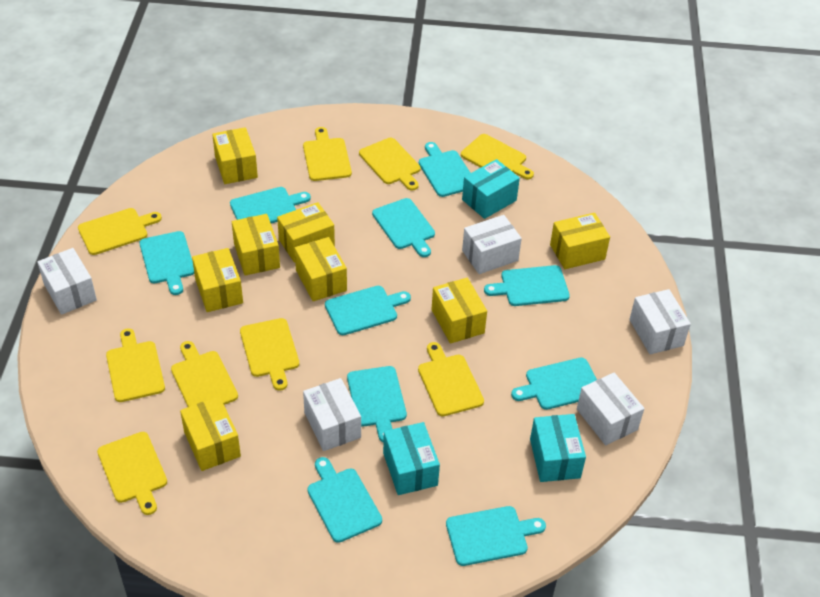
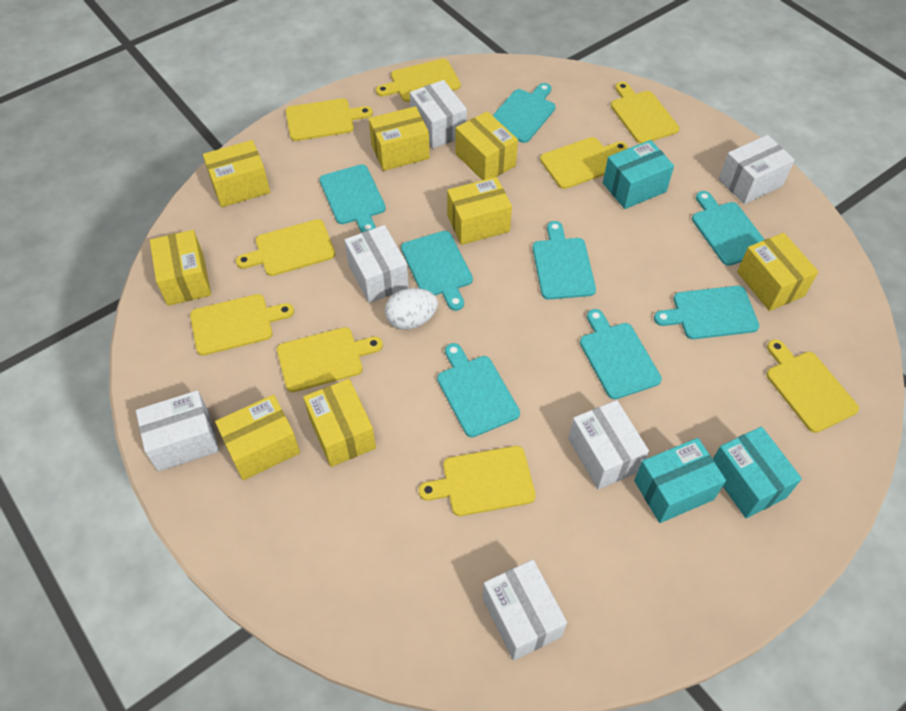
turquoise cutting board: [139,231,194,295] [230,187,311,223] [307,457,382,543] [325,286,411,335] [347,366,407,442] [372,198,435,257] [419,142,470,197] [446,506,546,566] [484,265,570,306] [511,357,597,410] = 10 -> [320,164,386,233] [401,231,473,311] [437,343,520,437] [492,83,556,143] [532,221,596,300] [580,309,662,399] [654,286,759,339] [692,191,765,266] = 8
white box: [37,248,97,315] [303,378,361,451] [462,215,522,274] [577,373,644,445] [629,289,691,354] = 5 -> [136,390,219,472] [344,225,409,303] [410,80,467,148] [482,560,567,661] [568,400,649,490] [719,135,795,204] = 6
white egg: none = 0 -> [385,288,438,330] = 1

